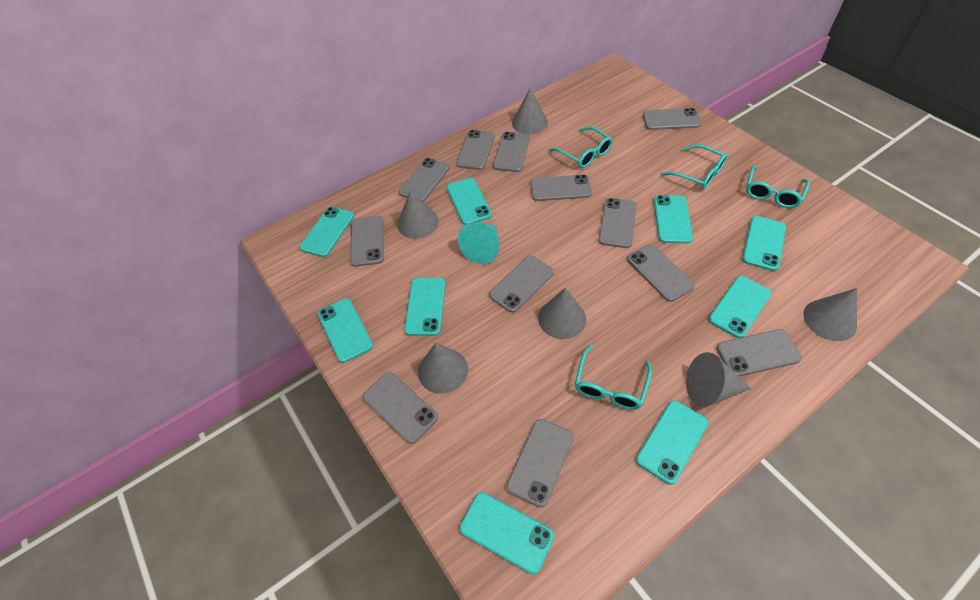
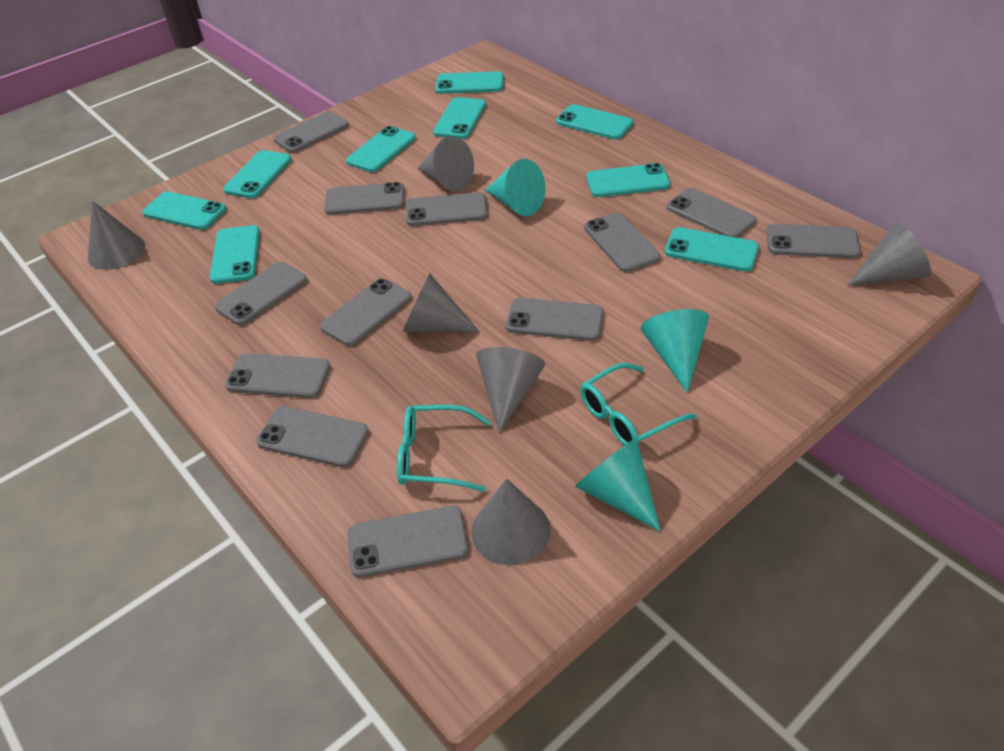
turquoise cone: [458,222,499,264] = 1 -> [485,159,545,216] [575,438,661,531] [641,309,709,393] = 3
turquoise glasses: [549,126,613,168] [575,344,652,410] [661,145,727,190] [746,165,810,208] = 4 -> [397,405,491,492] [580,363,696,445] = 2

